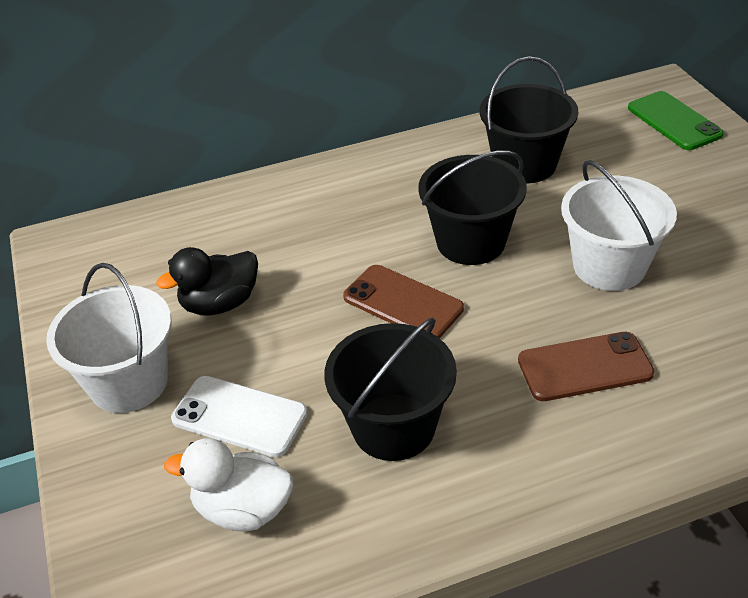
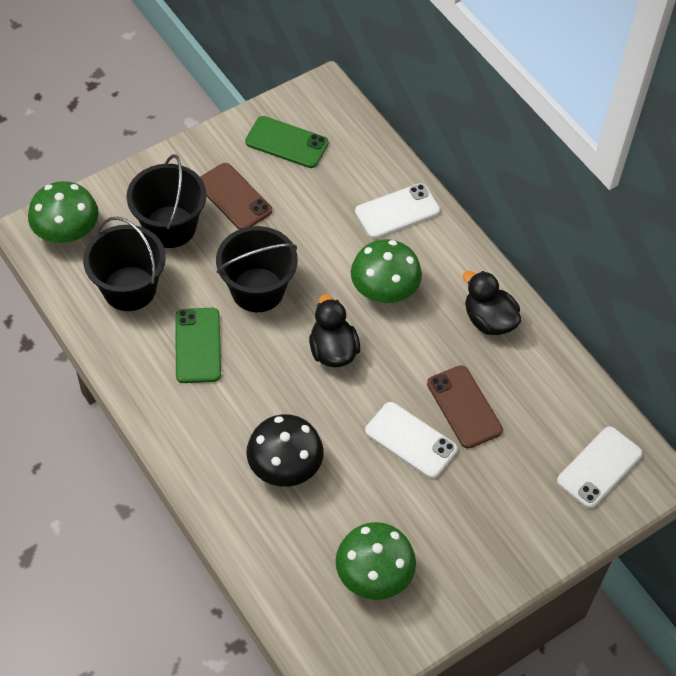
black duck: [156,247,258,316] = 1 -> [309,294,360,367] [463,271,521,335] = 2
black mushroom: none = 0 -> [246,414,324,487] = 1
green mushroom: none = 0 -> [28,181,99,243] [336,522,416,600] [351,239,422,303] = 3
green phone: [628,91,724,150] = 1 -> [175,308,221,383] [245,116,328,168] = 2
white bucket: [46,263,172,413] [561,160,677,291] = 2 -> none = 0
white duck: [164,438,293,531] = 1 -> none = 0
white phone: [171,376,308,457] = 1 -> [355,183,440,239] [365,402,458,479] [557,426,642,509] = 3

